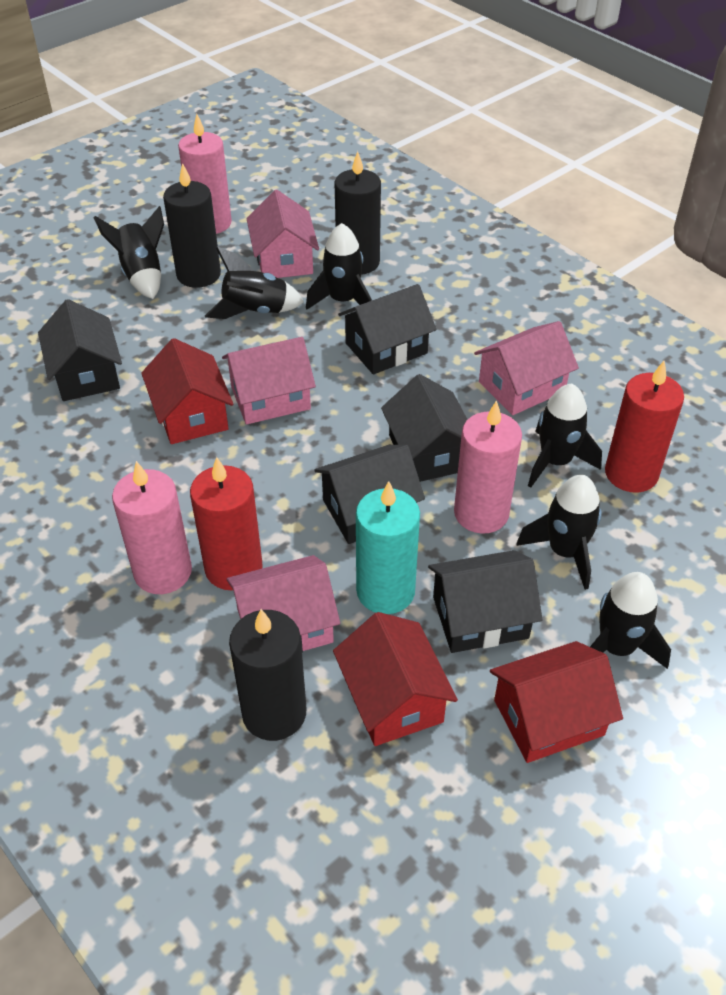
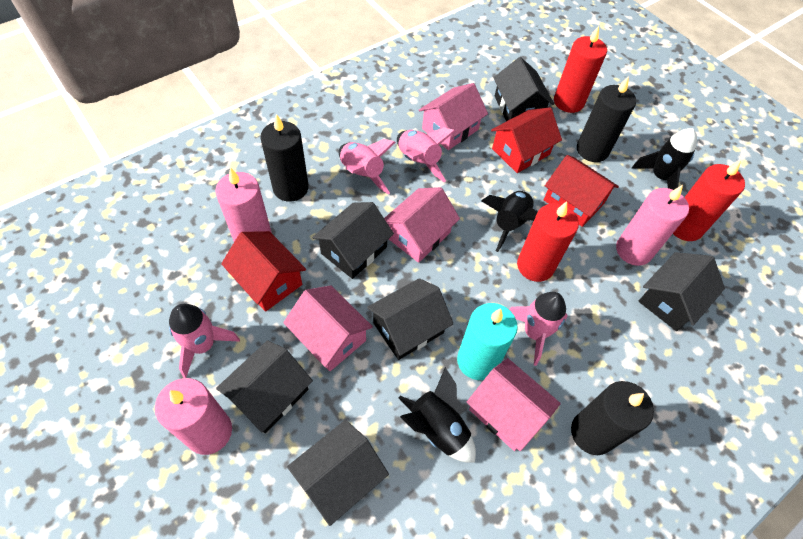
black house: [38,299,122,401] [315,445,425,544] [338,284,437,375] [381,374,468,482] [428,550,543,653] = 5 -> [216,340,313,433] [287,420,389,526] [312,202,394,279] [367,278,453,360] [493,57,554,121] [638,252,725,331] = 6
black rocket: [94,206,164,299] [205,247,304,319] [306,223,372,310] [516,475,602,590] [528,383,602,488] [590,572,671,669] = 6 -> [398,367,476,463] [482,191,538,252] [632,128,697,190] = 3
pink rocket: none = 0 -> [169,304,240,378] [339,139,396,194] [397,127,456,182] [509,292,568,366] = 4
red candle: [190,457,263,591] [605,361,684,493] = 2 -> [517,201,579,282] [554,26,607,113] [673,160,745,241] = 3

